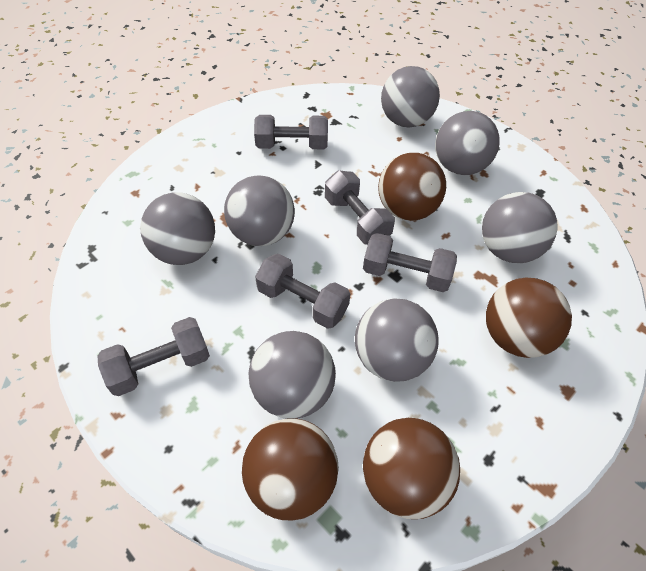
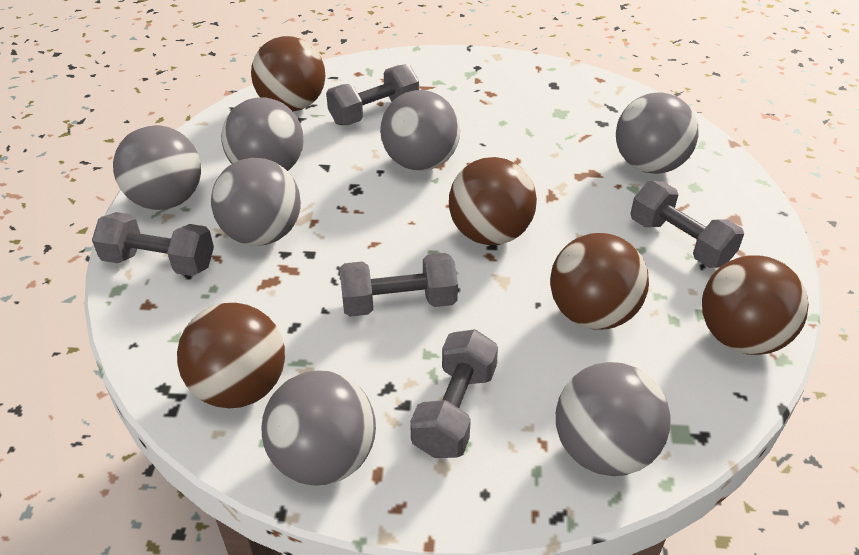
brown ball: [242,418,339,520] [363,418,460,519] [378,153,446,221] [486,278,572,358] = 4 -> [177,303,285,408] [251,36,326,111] [449,157,537,245] [550,233,649,330] [702,255,809,355] = 5

